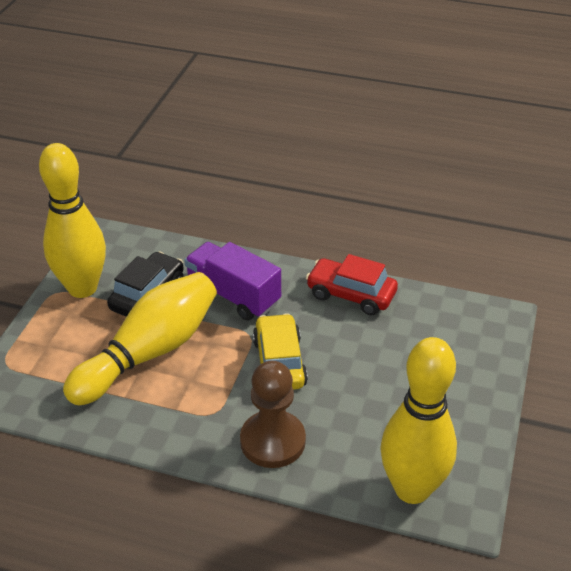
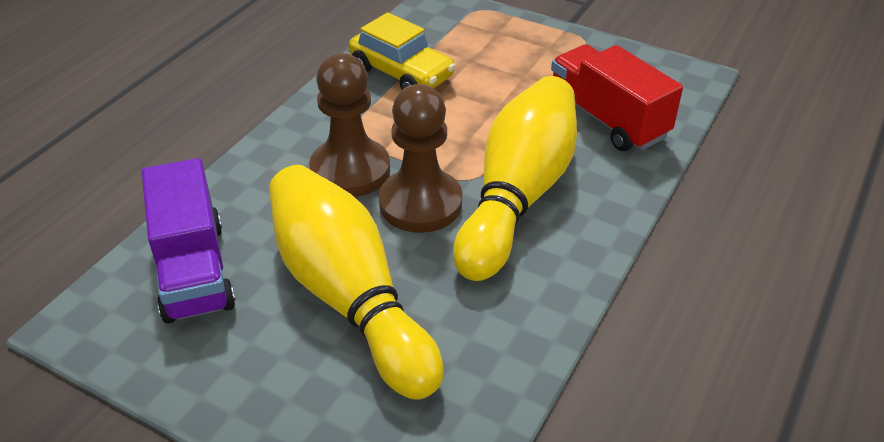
black car: [107,252,184,317] = 1 -> none = 0
brown pawn: [240,361,306,468] = 1 -> [309,53,390,197] [379,84,462,233] = 2
red car: [306,254,398,315] = 1 -> none = 0
red truck: none = 0 -> [551,44,683,151] = 1
yellow bowling pin: [39,143,106,298] [63,272,217,405] [380,337,457,504] = 3 -> [269,165,444,400] [453,76,577,281] = 2

